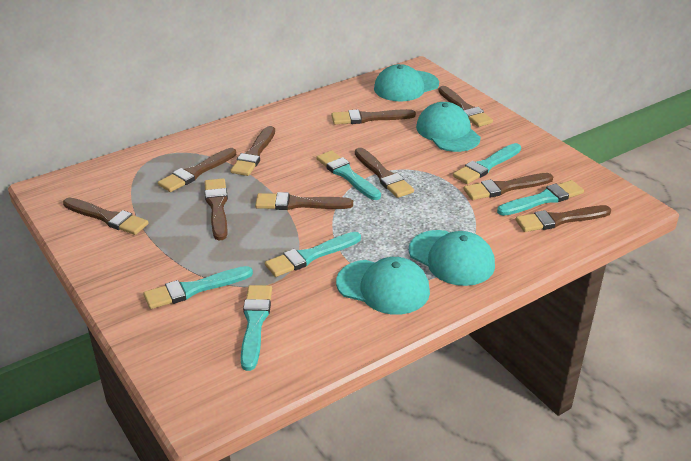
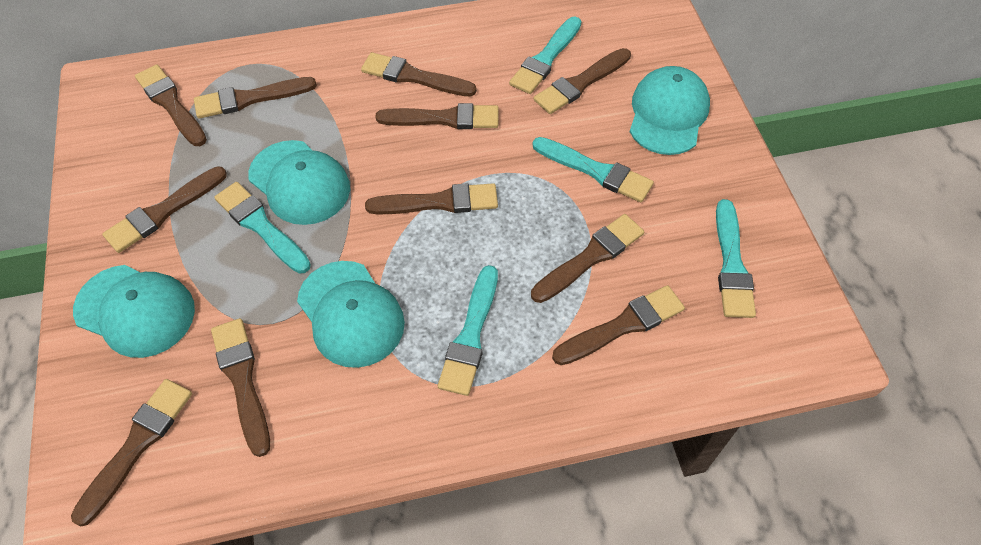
brown brush: [63,197,149,235] [158,148,236,192] [204,178,228,241] [230,126,275,176] [255,192,353,210] [331,109,416,124] [355,148,414,198] [438,86,493,127] [464,173,553,200] [516,205,612,232] = 10 -> [71,379,192,527] [102,166,227,253] [135,65,207,146] [194,77,317,119] [211,318,270,457] [361,52,477,97] [365,183,498,214] [376,103,499,129] [531,214,644,303] [534,48,631,114] [552,285,685,365] = 11
turquoise brush: [143,266,253,309] [241,285,272,371] [265,232,361,277] [316,150,381,200] [453,143,521,184] [497,180,584,216] = 6 -> [214,182,311,274] [438,265,498,396] [509,16,582,94] [533,137,654,202] [716,199,756,318] = 5

